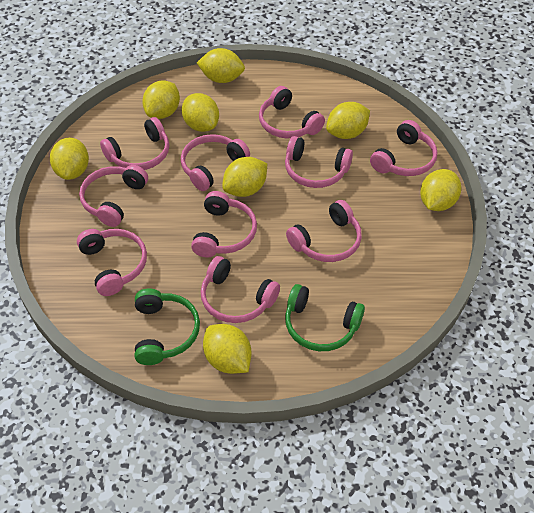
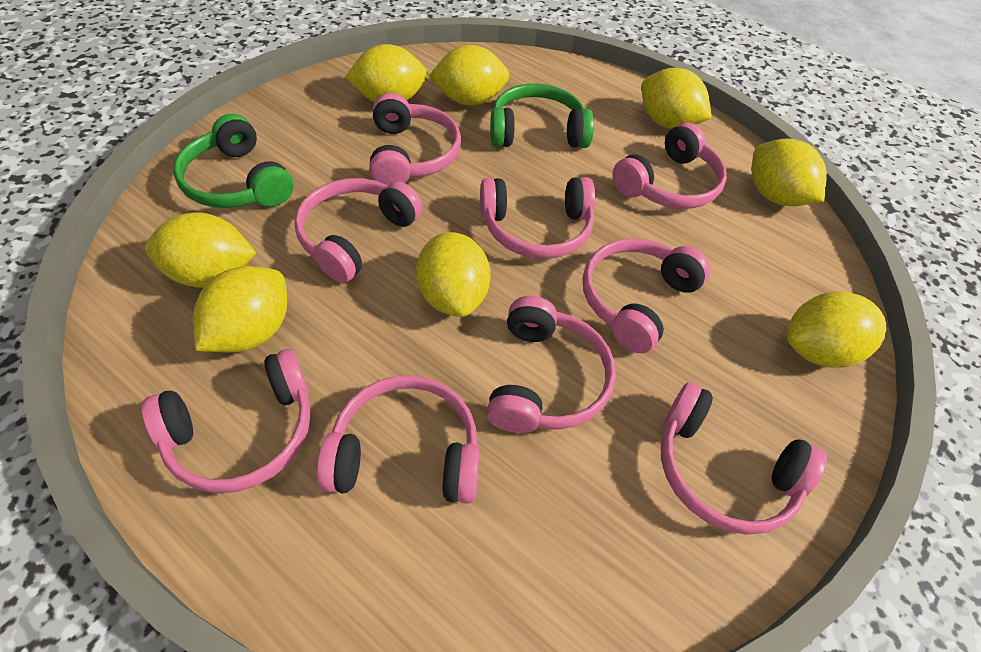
pink headphones: [77,229,147,296] [79,165,148,227] [100,117,169,170] [181,134,250,191] [191,191,257,258] [201,256,280,323] [259,86,325,138] [285,136,353,188] [286,200,362,262] [370,120,438,176] = 10 -> [141,349,311,493] [294,178,423,283] [317,375,480,504] [369,93,461,185] [480,177,595,259] [486,296,616,433] [583,238,710,353] [612,122,727,209] [661,382,827,535] = 9

